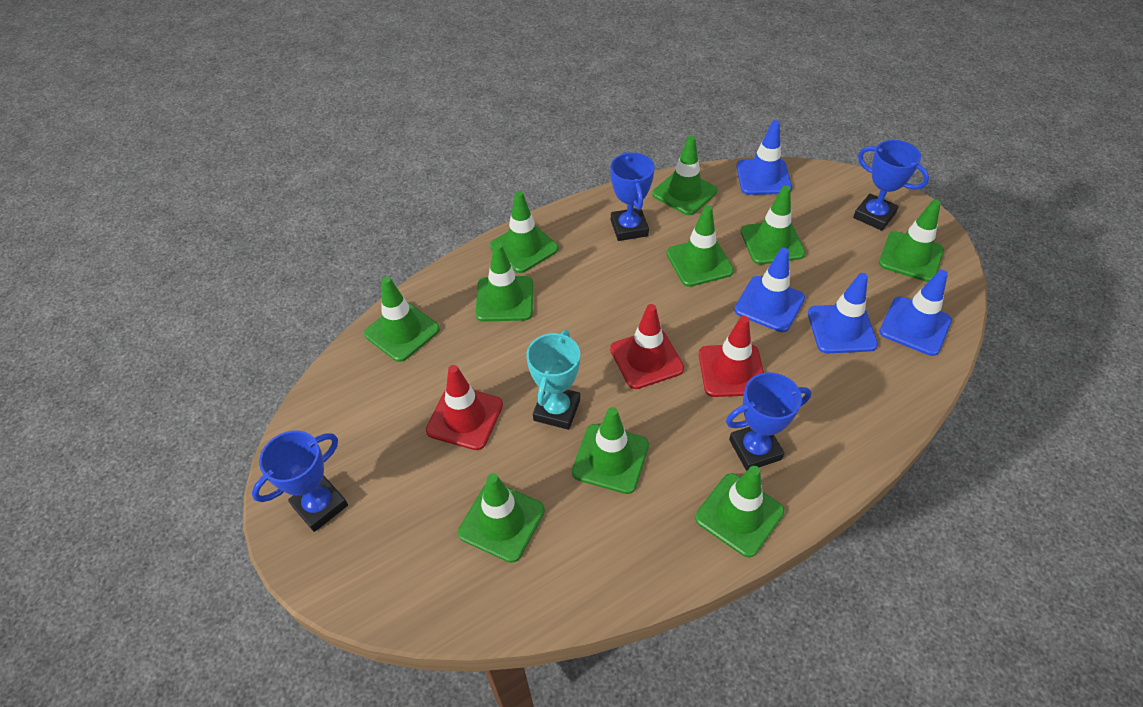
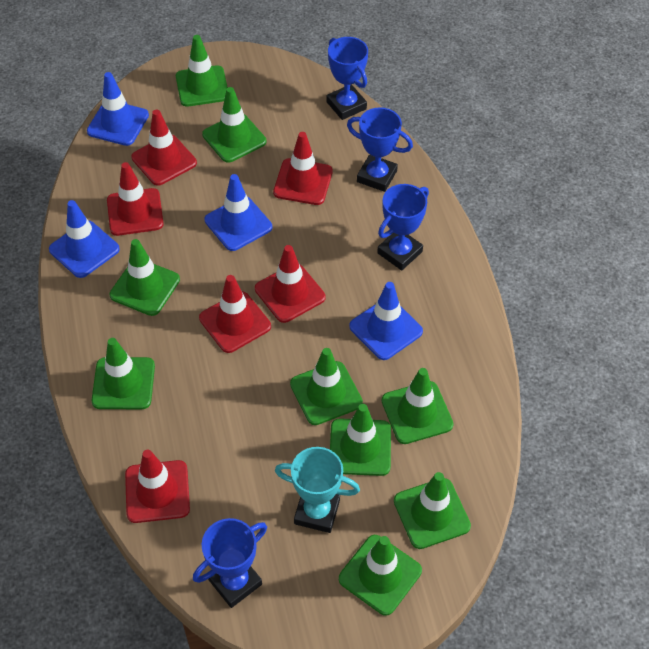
green traffic cone: [364,276,440,362] [458,473,545,563] [475,243,533,322] [490,191,559,273] [572,407,649,494] [652,136,717,215] [666,205,734,287] [695,466,785,557] [741,185,805,265] [879,199,944,282] = 10 -> [92,338,155,409] [109,239,180,316] [176,35,228,107] [202,87,266,163] [290,348,363,425] [330,404,391,476] [339,535,422,616] [382,368,454,444] [394,472,471,549] = 9
red traffic cone: [426,365,503,450] [610,304,684,389] [699,316,764,397] = 3 -> [107,162,164,236] [125,450,190,523] [131,110,197,186] [199,275,271,353] [255,245,325,323] [273,132,333,205] = 6

